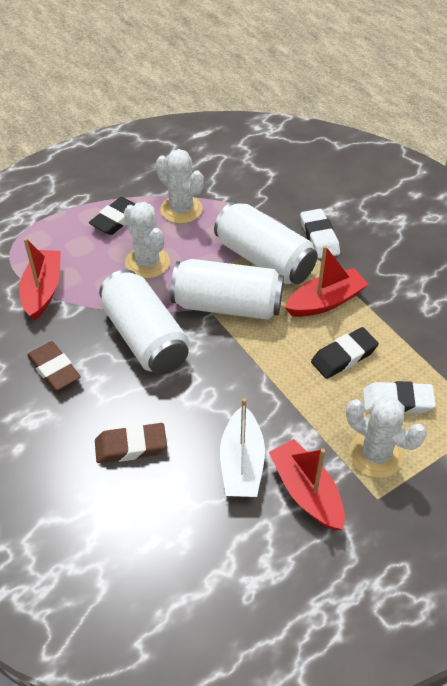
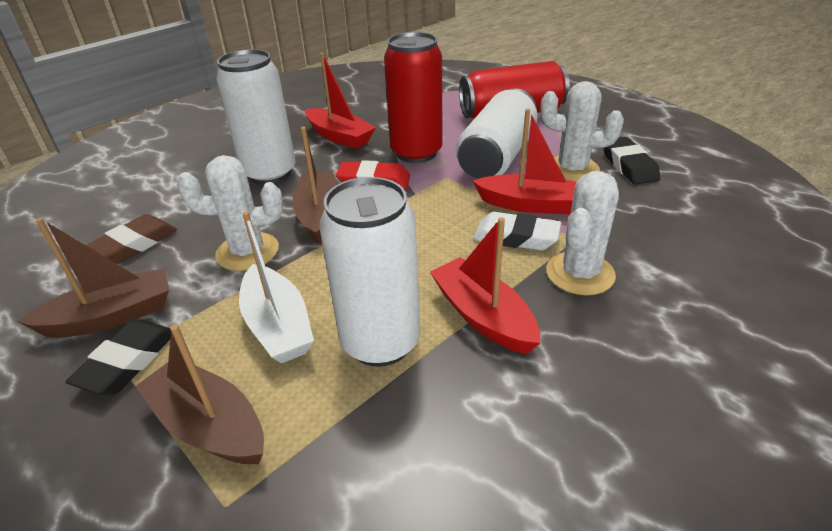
brown boat: none = 0 -> [17,218,169,338] [135,324,264,464] [292,127,338,244] = 3
brown eraser: [27,341,81,391] [95,423,167,463] = 2 -> [86,214,177,264] = 1
red can: none = 0 -> [384,32,443,163] [459,61,570,119] = 2
red eraser: none = 0 -> [336,160,410,189] = 1
white eraser: [300,209,340,259] [363,381,436,414] = 2 -> [473,212,561,251] = 1

